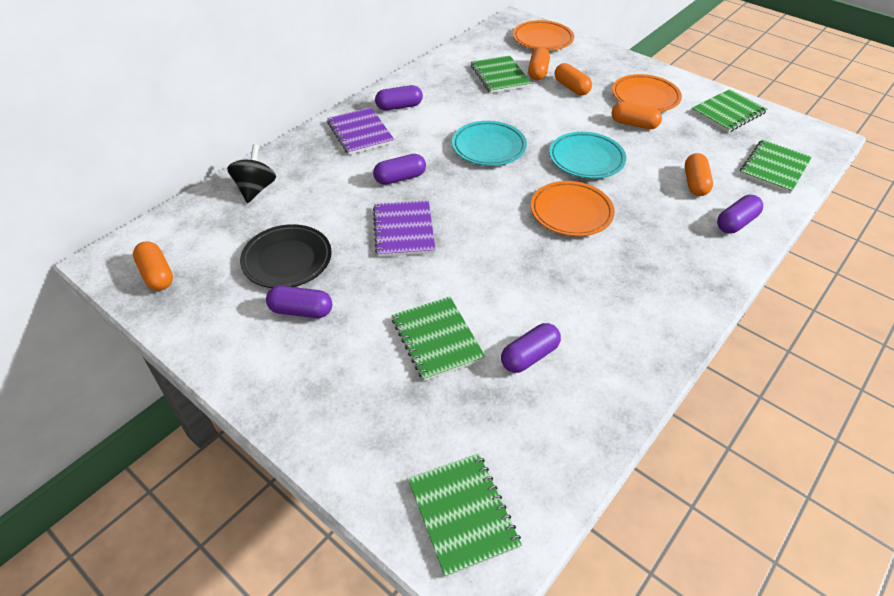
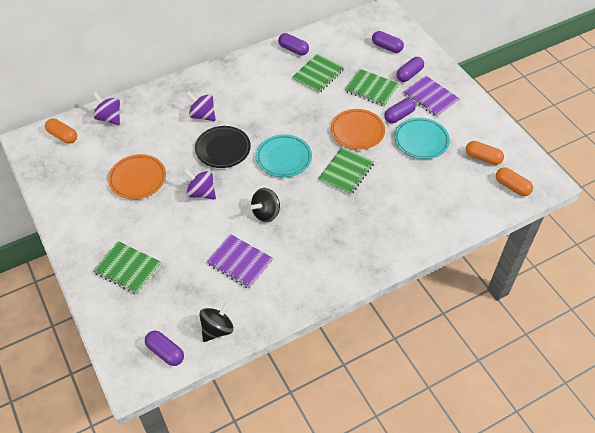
black spinning top: [227,144,276,203] = 1 -> [199,301,234,342] [250,188,280,222] = 2
green notebook: [392,296,486,381] [408,453,522,577] [471,55,531,93] [692,89,767,132] [740,139,812,194] = 5 -> [93,241,161,295] [292,54,345,94] [318,147,374,195] [344,69,399,107] = 4
orange capsule: [133,241,173,291] [528,47,550,80] [554,63,592,96] [611,102,662,129] [685,153,713,196] = 5 -> [45,118,77,144] [466,141,504,165] [496,167,533,196] = 3
orange plate: [513,20,574,51] [531,181,615,236] [612,74,682,112] = 3 -> [108,154,166,199] [331,109,385,150] = 2
purple spinning top: none = 0 -> [93,92,120,125] [183,169,216,199] [186,91,216,121] = 3

